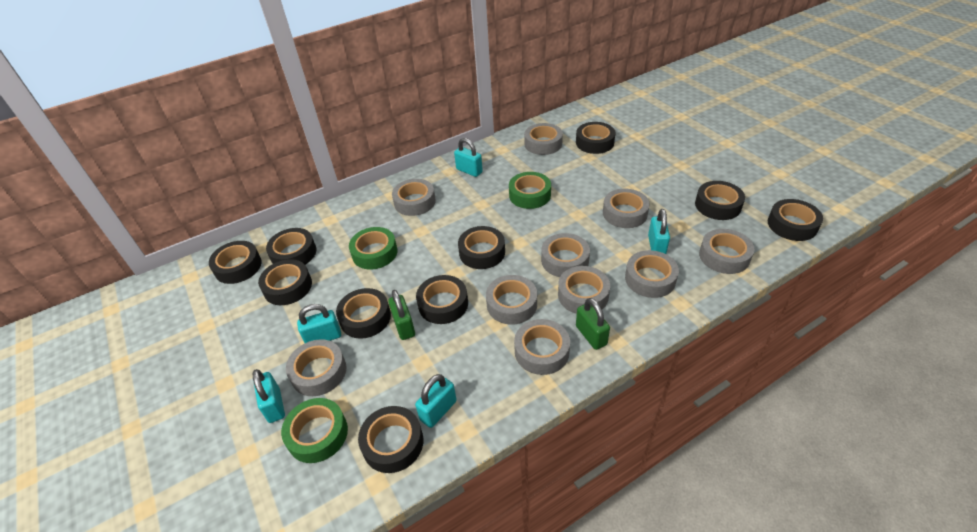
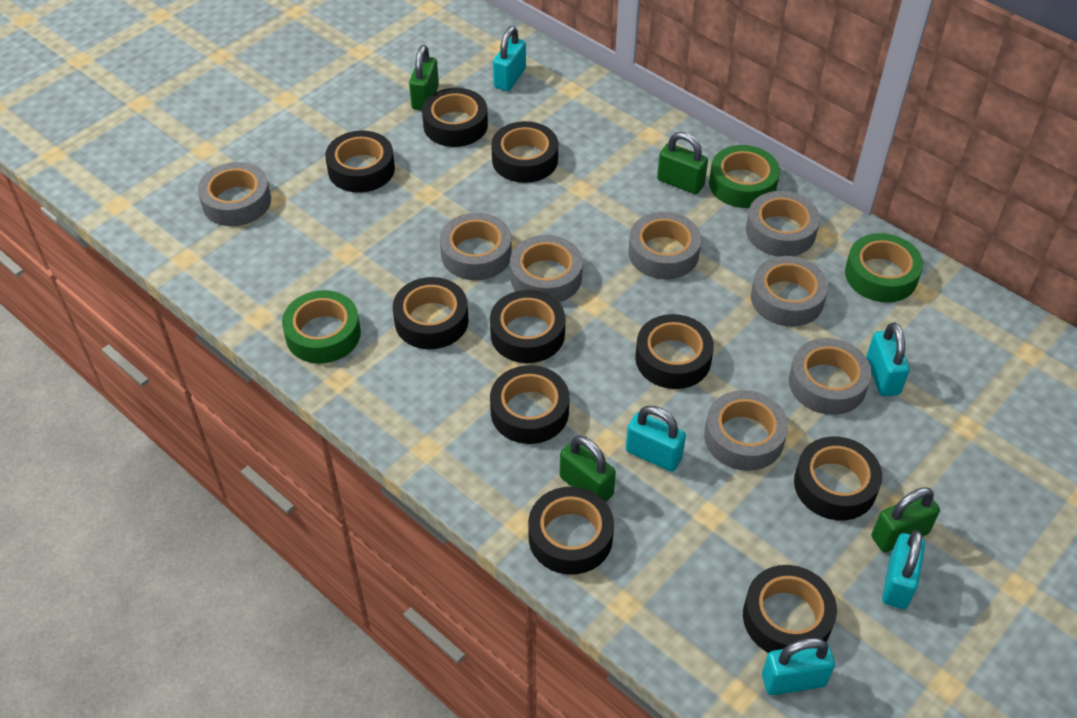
green padlock: [388,290,415,340] [576,298,610,350] = 2 -> [409,45,439,110] [560,435,616,502] [657,132,708,194] [871,487,940,552] = 4
grey tape: [286,339,347,396] [392,179,436,216] [486,275,537,325] [514,319,570,375] [524,123,563,155] [541,233,590,277] [558,266,610,314] [603,189,650,228] [625,250,679,298] [699,229,755,274] = 10 -> [198,162,271,226] [440,213,512,280] [510,235,583,302] [629,212,701,279] [704,390,788,471] [746,191,820,256] [751,256,828,327] [789,338,872,415] = 8

